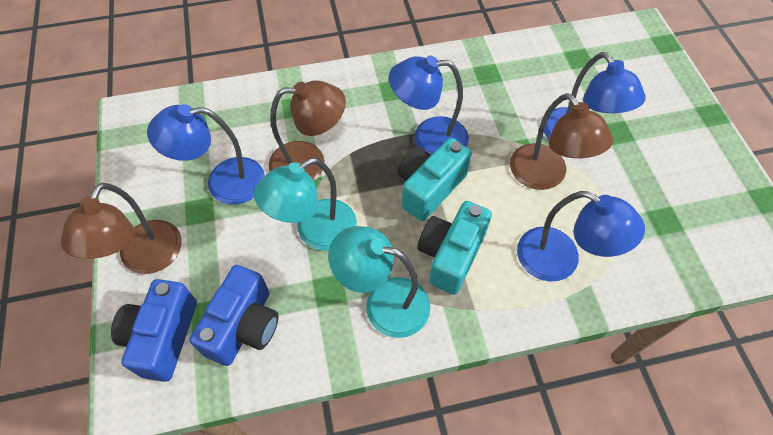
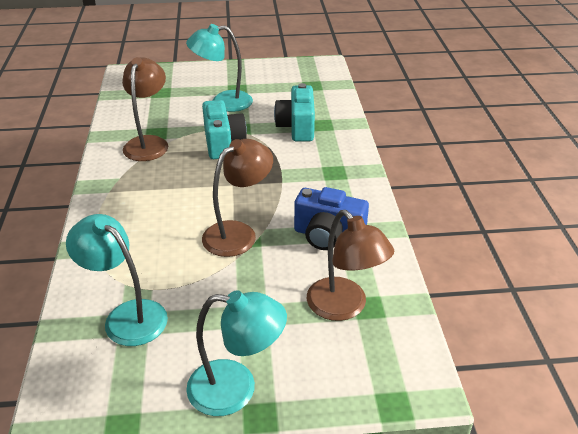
blue camera: [111,279,197,382] [189,265,279,366] = 2 -> [294,187,369,250] = 1
blue lamp: [147,104,265,205] [389,56,469,155] [517,191,645,282] [544,52,646,139] = 4 -> none = 0
turquoise lamp: [254,158,357,251] [328,226,430,338] = 2 -> [66,214,168,346] [186,24,253,112] [186,290,287,416] = 3

